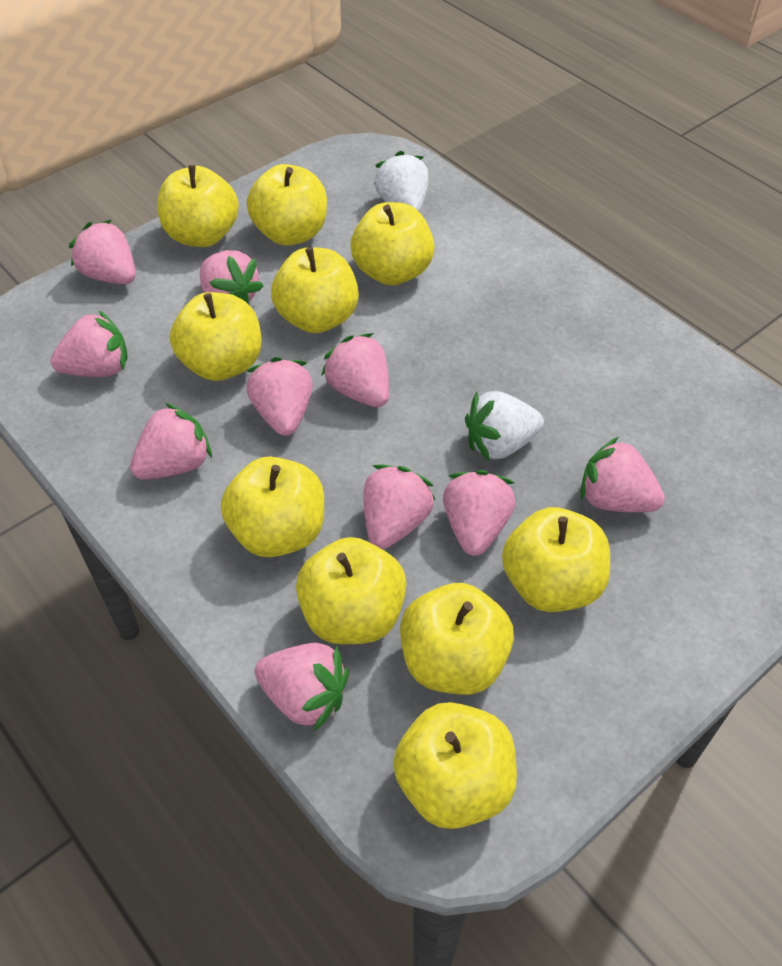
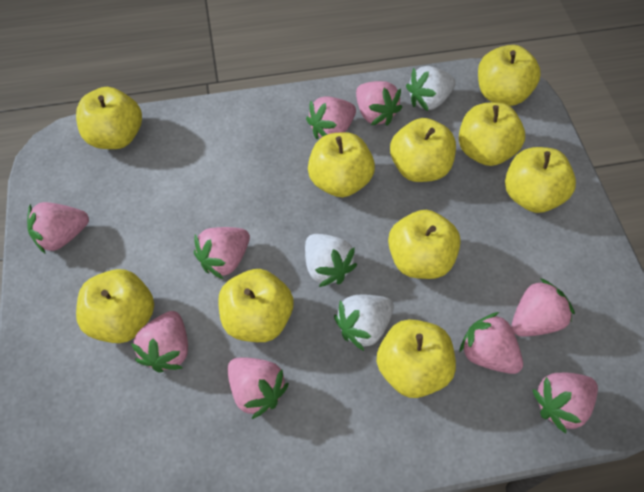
pink strawberry: [51,310,128,377] [69,220,136,284] [130,403,212,480] [200,250,264,305] [246,357,313,436] [255,643,349,731] [321,333,389,407] [364,465,436,549] [443,470,515,556] [580,437,665,512] = 10 -> [27,202,89,254] [131,311,188,373] [194,227,250,279] [228,357,289,419] [306,96,356,139] [356,81,402,126] [459,312,523,374] [511,278,575,337] [533,373,598,434] = 9
white strawberry: [374,151,429,212] [465,391,544,461] = 2 -> [305,234,357,287] [334,295,394,351] [406,66,456,111] = 3

